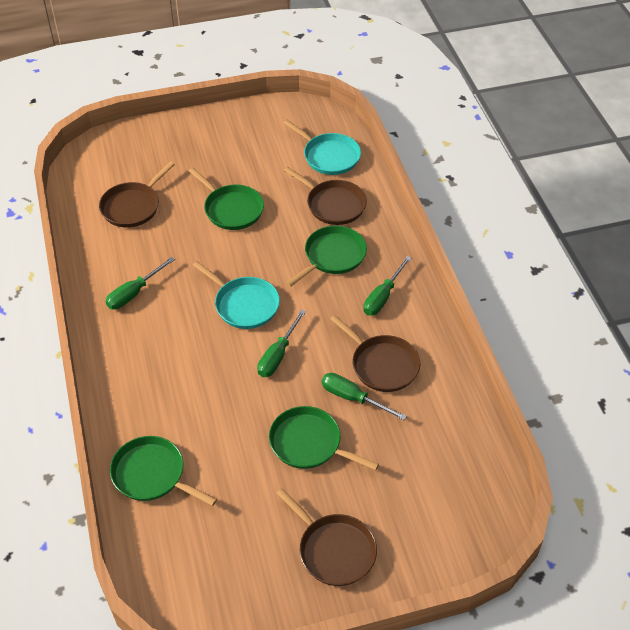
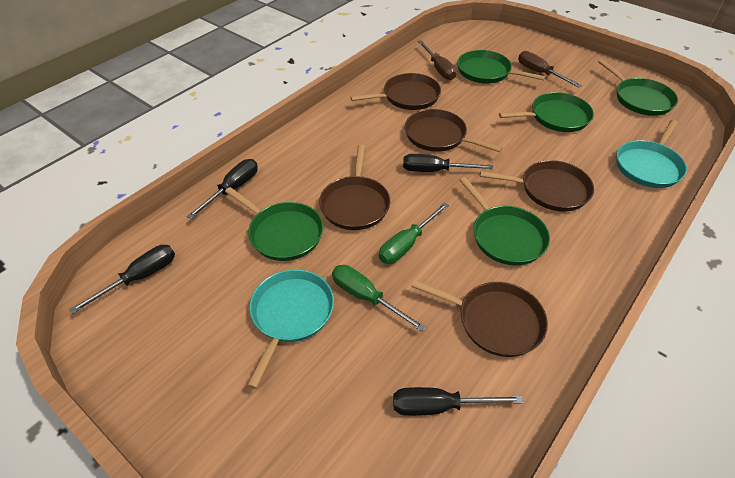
black screwdriver: none = 0 -> [69,245,175,314] [186,159,258,219] [393,387,523,416] [403,154,493,172] = 4
brown pan: [99,161,175,227] [276,488,377,586] [284,167,367,225] [330,315,420,392] = 4 -> [319,145,390,230] [350,73,441,110] [405,109,503,152] [411,280,548,357] [480,160,594,212] = 5
brown screwdriver: none = 0 -> [418,40,457,80] [518,51,582,88] = 2
green pan: [110,436,217,506] [189,168,264,230] [269,406,379,470] [286,226,367,287] = 4 -> [225,187,323,261] [457,50,546,84] [459,177,550,265] [499,92,594,132] [598,59,678,116] = 5
green screwdriver: [106,257,175,309] [257,310,306,377] [322,373,407,420] [363,256,411,316] = 4 -> [332,265,426,332] [379,202,449,264] = 2

